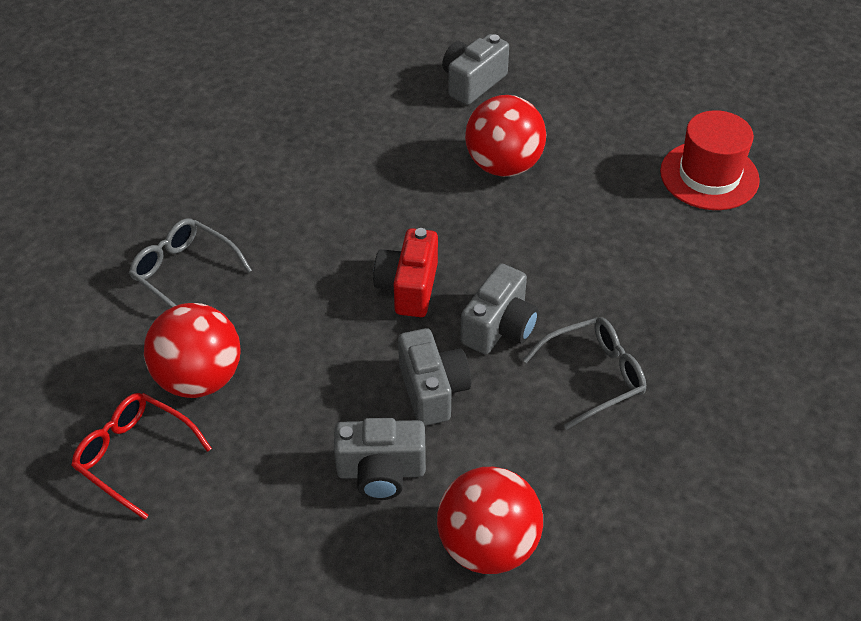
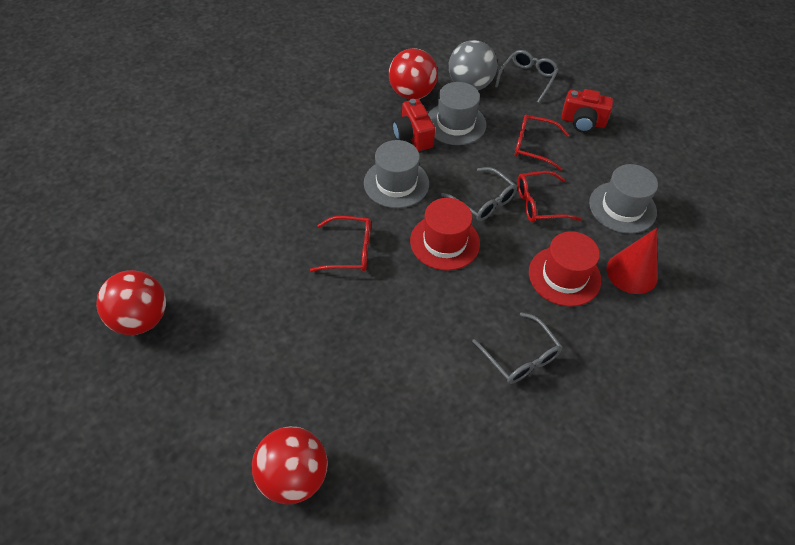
grey ball: none = 0 -> [449,40,497,90] = 1
grey camera: [334,418,426,500] [398,328,471,426] [442,34,509,105] [460,263,539,354] = 4 -> none = 0
grey glasses: [129,218,252,308] [523,317,646,429] = 2 -> [441,167,517,221] [472,312,562,384] [495,50,559,103] = 3
grey hat: none = 0 -> [364,140,429,208] [428,82,486,145] [589,164,658,234] = 3
red camera: [373,228,438,317] = 1 -> [392,99,435,151] [561,89,613,133] = 2
red cone: none = 0 -> [607,228,658,294] = 1
red glasses: [71,393,212,520] = 1 -> [310,216,371,272] [514,114,569,171] [518,171,581,223] = 3
red hat: [660,110,760,210] = 1 -> [410,198,480,271] [529,231,601,307] = 2

